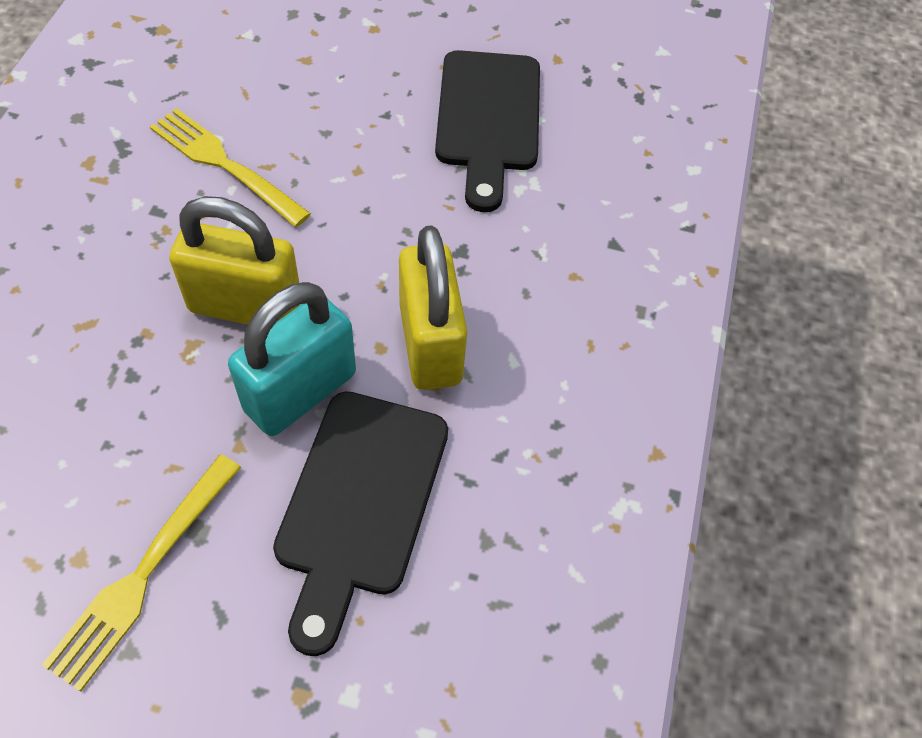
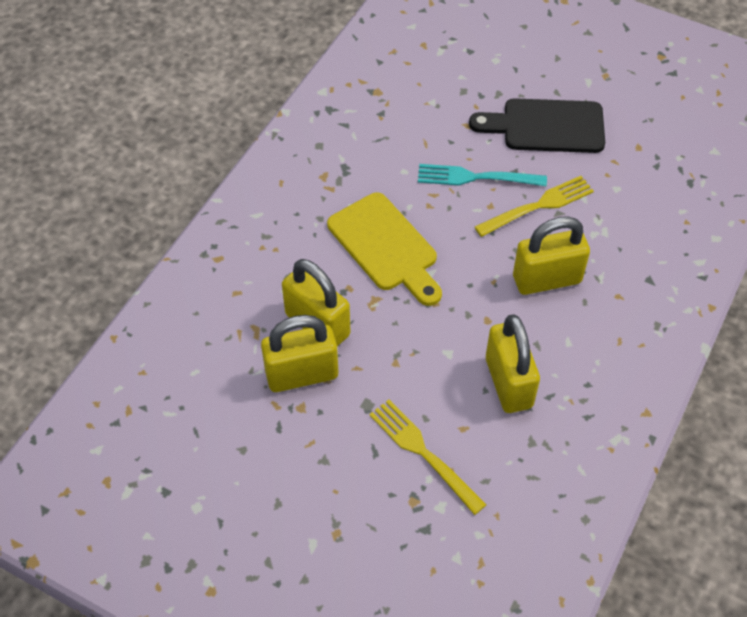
black cutting board: [273,391,448,656] [435,50,540,212] = 2 -> [469,98,605,153] = 1
turquoise fork: none = 0 -> [418,164,547,186] = 1
turquoise padlock: [228,282,356,436] = 1 -> none = 0
yellow cutting board: none = 0 -> [327,193,442,306] = 1
yellow padlock: [169,196,299,325] [399,225,467,390] = 2 -> [261,315,338,392] [282,259,350,346] [486,315,540,413] [513,216,590,295] = 4

